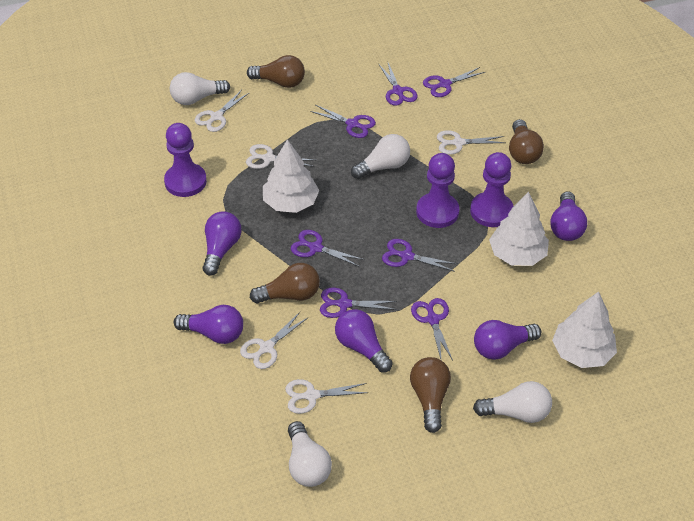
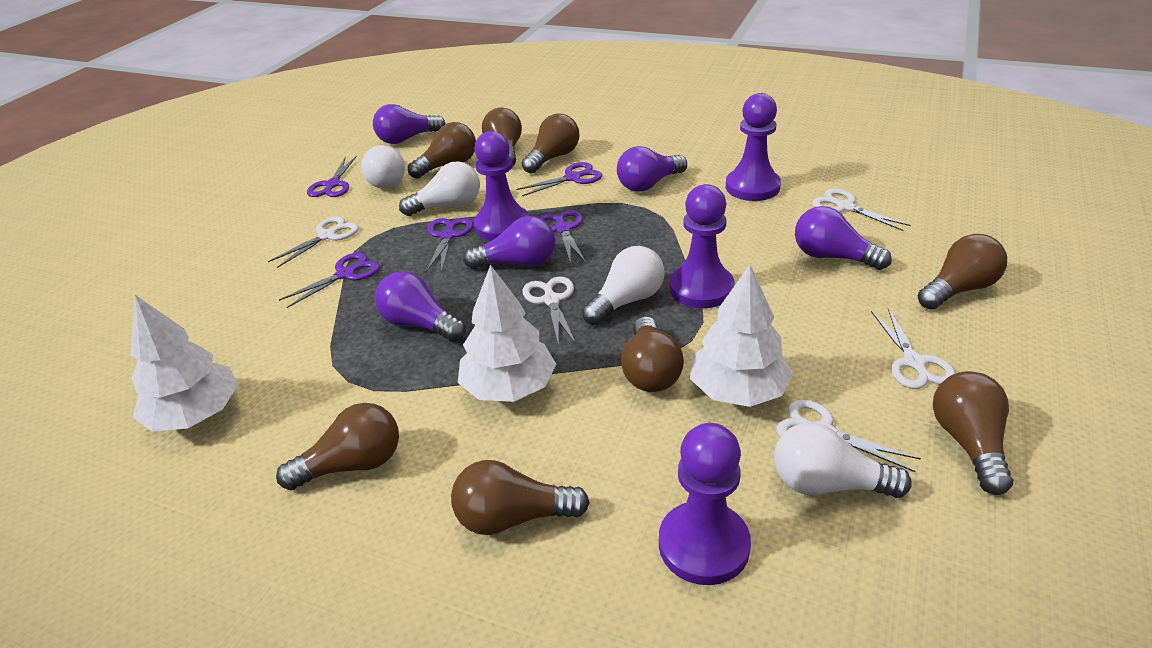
brown light bulb: [247,55,305,88] [250,263,320,303] [410,357,451,433] [509,119,544,164] = 4 -> [276,403,399,490] [408,122,476,179] [451,460,590,535] [482,108,522,166] [522,114,579,174] [621,316,684,392] [918,234,1007,309] [933,371,1013,495] = 8
purple pawn: [164,123,207,197] [416,153,459,228] [470,152,513,227] = 3 -> [474,131,529,241] [659,423,751,585] [670,184,735,308] [726,93,781,201] = 4
purple scissors: [291,230,365,267] [310,105,376,138] [320,288,397,318] [379,63,418,106] [382,239,458,272] [411,298,453,360] [423,67,485,97] = 7 -> [279,252,380,308] [307,156,357,197] [426,218,473,272] [516,162,602,196] [539,210,586,263] = 5

